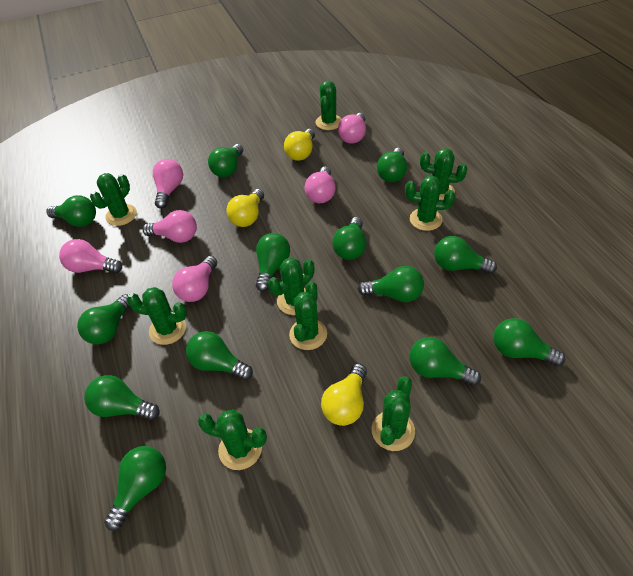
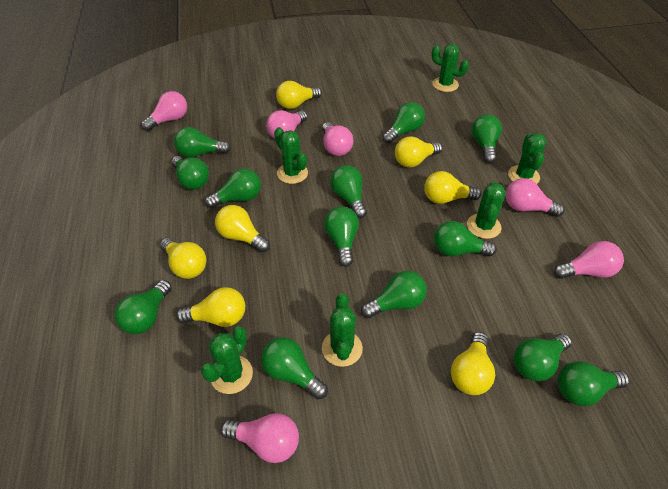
green cactus: [90,173,137,226] [127,287,187,345] [198,409,267,470] [268,258,314,315] [289,281,327,350] [316,81,342,130] [372,376,415,451] [405,176,455,231] [420,148,467,200] = 9 -> [201,326,253,394] [274,127,308,184] [322,293,363,367] [431,44,469,92] [467,182,506,239] [508,133,546,184] = 6
yellow light bulb: [226,189,264,227] [284,129,315,161] [321,363,367,426] = 3 -> [160,238,206,279] [176,287,245,327] [215,205,270,252] [276,81,322,109] [395,136,442,168] [424,171,482,204] [451,332,495,395] = 7

